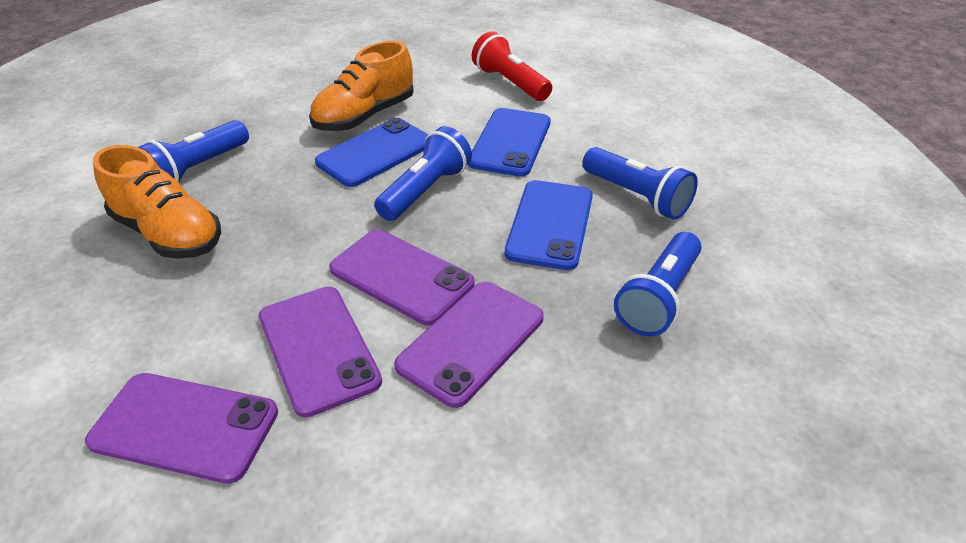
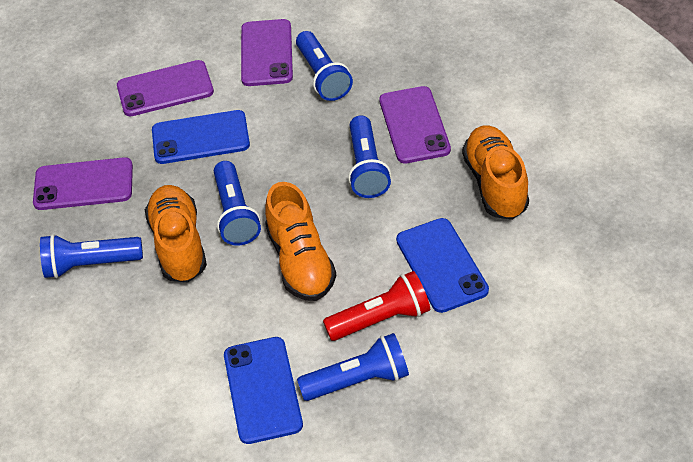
blue flashlight: [138,120,249,183] [374,126,472,221] [582,147,698,220] [614,232,702,336] = 4 -> [40,234,143,278] [214,161,261,245] [296,31,353,101] [297,333,409,401] [348,115,391,198] = 5
orange shoe: [93,145,221,259] [309,41,414,131] = 2 -> [145,185,207,282] [265,182,336,301] [462,125,529,220] = 3

